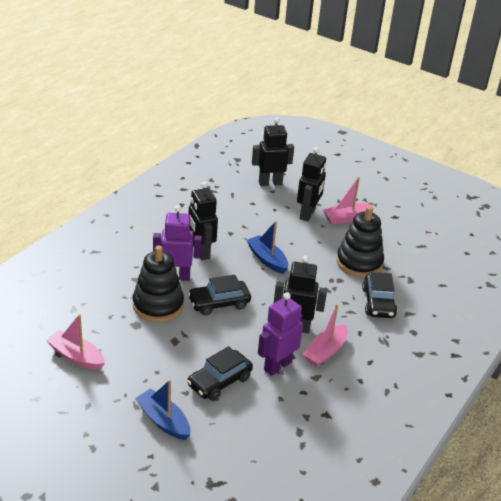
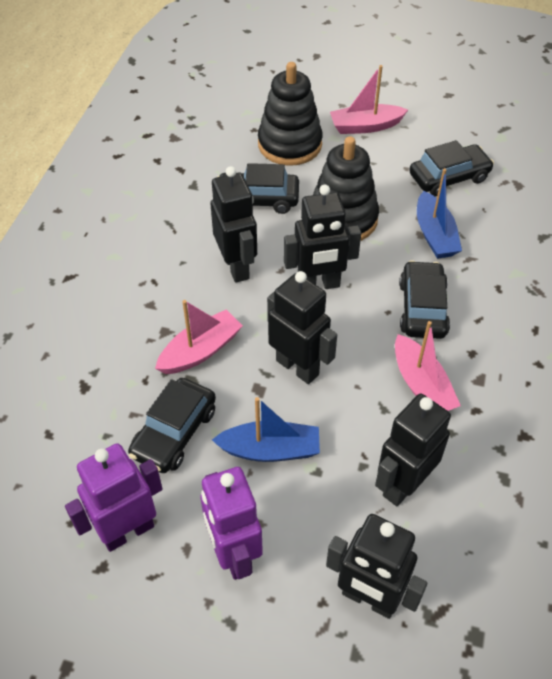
black car: [187,346,253,401] [188,275,251,315] [362,272,397,318] = 3 -> [128,378,216,473] [218,163,299,214] [399,260,450,339] [409,140,494,197] = 4
black robot: [189,182,218,260] [252,118,294,186] [274,256,327,334] [297,147,326,221] = 4 -> [211,166,257,283] [267,271,337,384] [284,184,361,289] [326,514,427,619] [375,393,451,506] = 5

